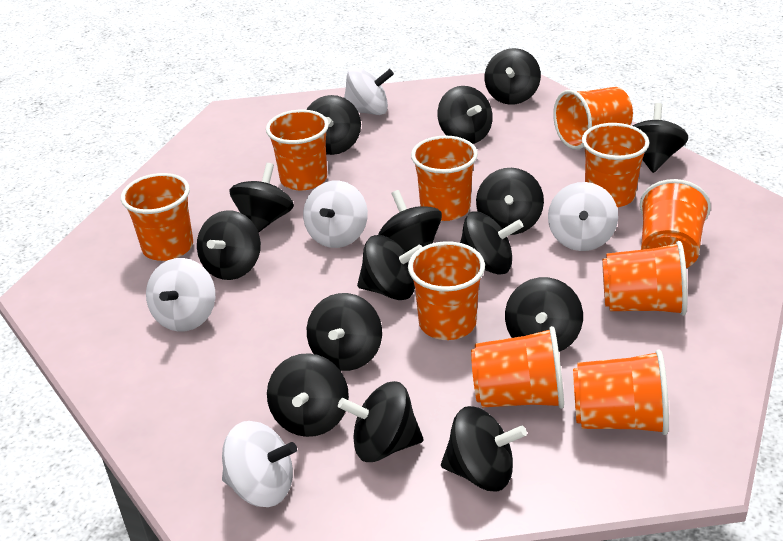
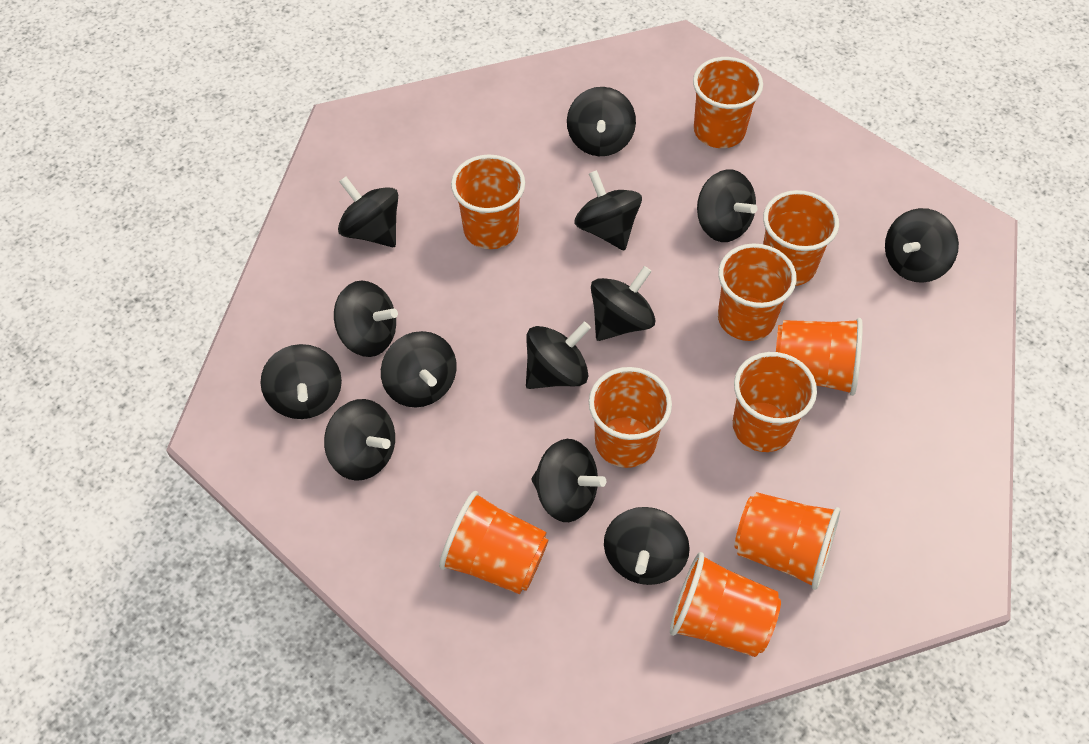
black spinning top: [197,210,261,280] [229,163,294,233] [267,353,349,437] [306,95,361,155] [307,293,382,371] [338,381,423,462] [357,235,422,300] [378,190,442,253] [438,86,493,144] [441,406,527,491] [460,211,523,274] [476,168,544,235] [485,48,541,105] [505,277,583,352] [633,103,688,173] = 15 -> [260,344,342,419] [324,399,395,481] [334,281,398,357] [338,177,398,247] [381,331,457,408] [526,322,591,389] [531,439,606,522] [567,87,636,156] [574,170,642,251] [591,266,656,341] [604,507,690,585] [697,169,757,242] [885,208,959,283] = 13
white spinning top: [146,258,216,331] [222,421,297,507] [303,181,368,248] [344,67,394,115] [548,182,618,251] = 5 -> none = 0

